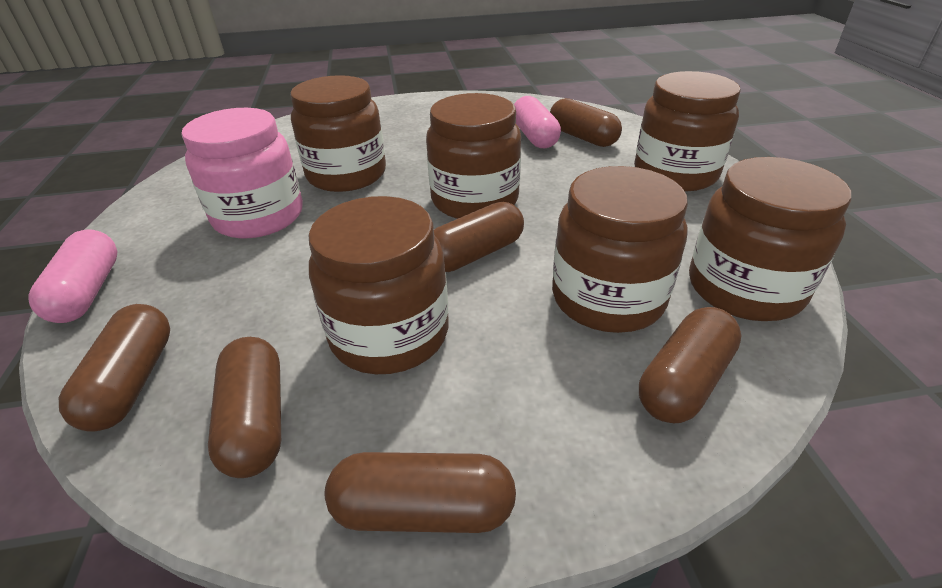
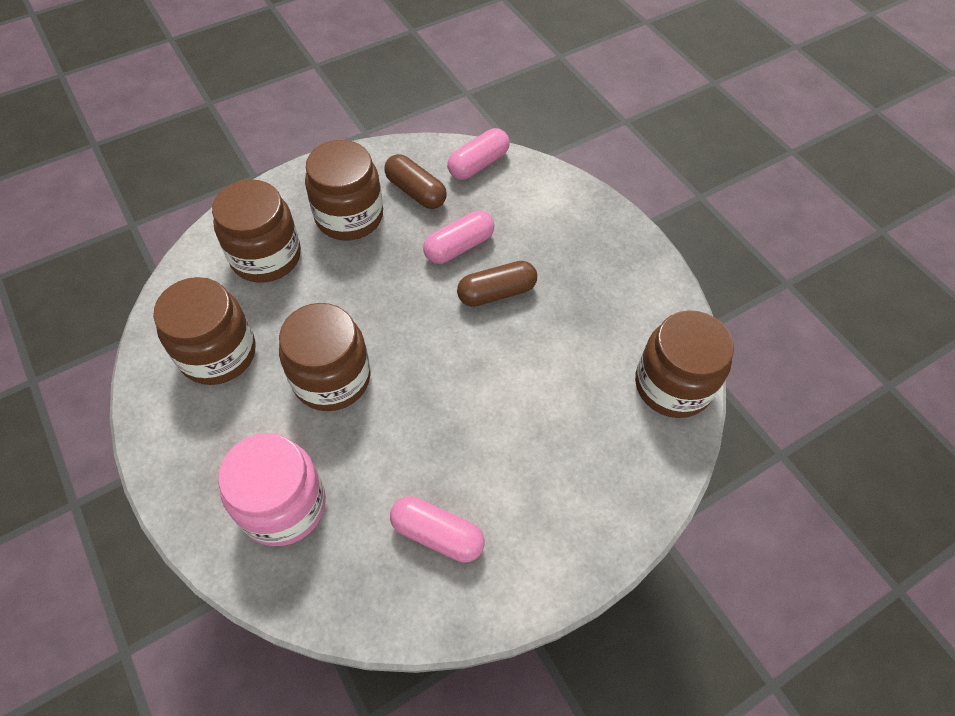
brown capsule: [59,304,170,432] [208,337,281,478] [325,452,516,533] [434,202,524,272] [550,98,622,147] [639,307,741,423] = 6 -> [384,154,446,209] [457,261,537,307] = 2
brown jar: [290,75,386,192] [309,196,448,374] [426,93,521,219] [552,166,688,333] [634,71,741,191] [689,157,851,321] = 6 -> [153,277,256,385] [212,179,301,283] [279,303,371,411] [305,140,383,240] [635,310,734,418] = 5
pink capsule: [29,230,117,323] [514,96,561,148] = 2 -> [390,496,485,563] [423,210,494,264] [447,128,509,180] = 3

